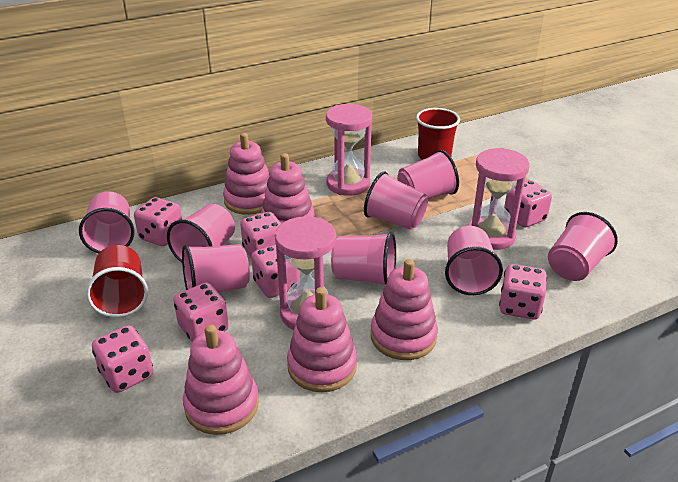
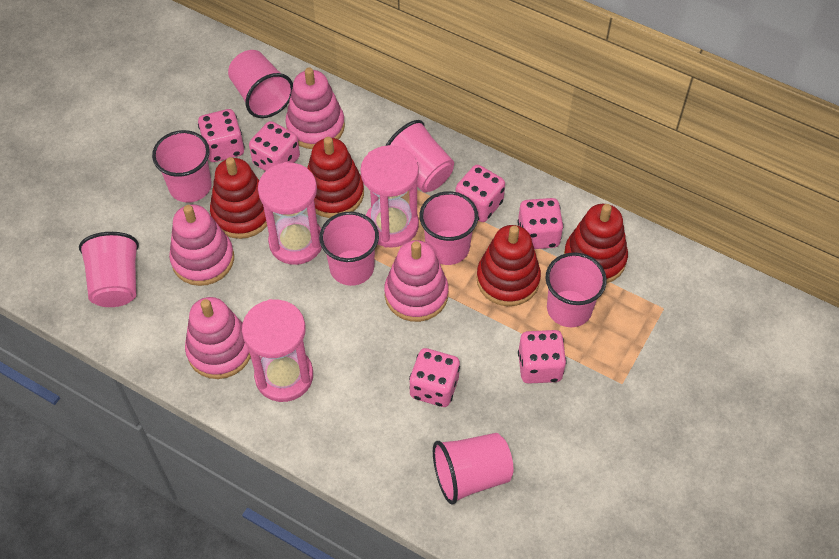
pink dice: [92,325,154,393] [134,197,182,246] [173,283,229,342] [240,212,281,258] [251,244,300,298] [499,264,547,319] [504,180,552,228] = 7 -> [198,109,244,162] [249,121,300,171] [409,348,460,407] [456,165,505,222] [518,198,564,249] [518,330,567,384] = 6
pink stacking toy: [183,325,259,435] [223,133,270,215] [261,153,315,224] [287,287,357,392] [371,259,438,360] = 5 -> [169,205,234,286] [185,297,251,379] [285,67,345,149] [384,240,449,322] = 4
red cup: [86,245,148,318] [416,108,460,160] = 2 -> none = 0
red stacking toy: none = 0 -> [210,157,267,239] [307,137,364,218] [476,225,541,306] [564,204,628,284] = 4

